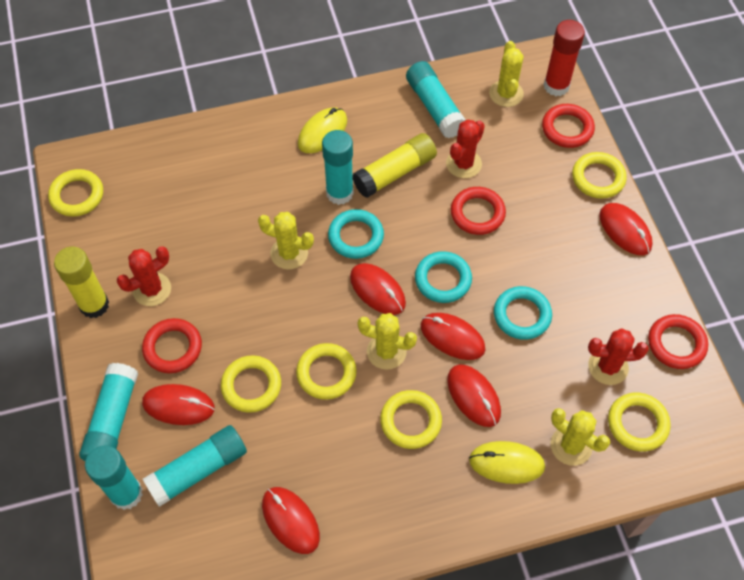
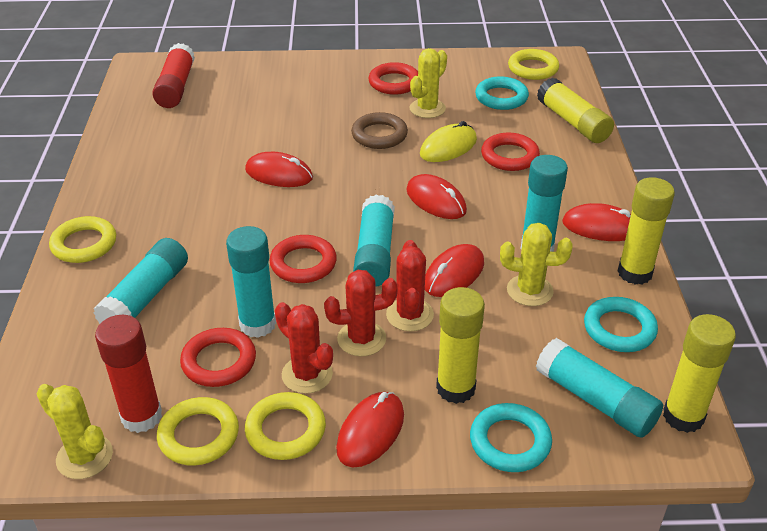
brown ring: none = 0 -> [351,112,408,149] = 1
red glue stick: [544,20,585,96] = 1 -> [95,315,162,433] [152,43,195,108] = 2
red mouse: [142,384,215,425] [262,487,320,554] [350,263,406,315] [421,313,486,360] [447,364,501,427] [599,203,653,255] = 6 -> [245,152,313,187] [336,392,404,467] [406,174,467,219] [425,244,484,297] [562,203,631,241] = 5
yellow cactus: [258,212,314,270] [358,313,417,370] [489,41,524,107] [551,408,610,466] = 4 -> [37,384,113,479] [410,48,447,118] [500,223,573,306] = 3
yellow glue stick: [54,247,109,318] [352,133,437,198] = 2 -> [436,287,485,404] [537,77,614,143] [618,177,675,285] [663,314,736,433] = 4
yellow mouse: [298,107,347,153] [469,441,545,484] = 2 -> [420,121,477,162] = 1
yellow ring: [48,169,103,217] [221,356,281,413] [296,343,357,400] [380,390,442,449] [572,152,627,199] [608,393,671,451] = 6 -> [49,216,116,263] [157,397,239,465] [245,392,326,460] [508,49,559,80] = 4

